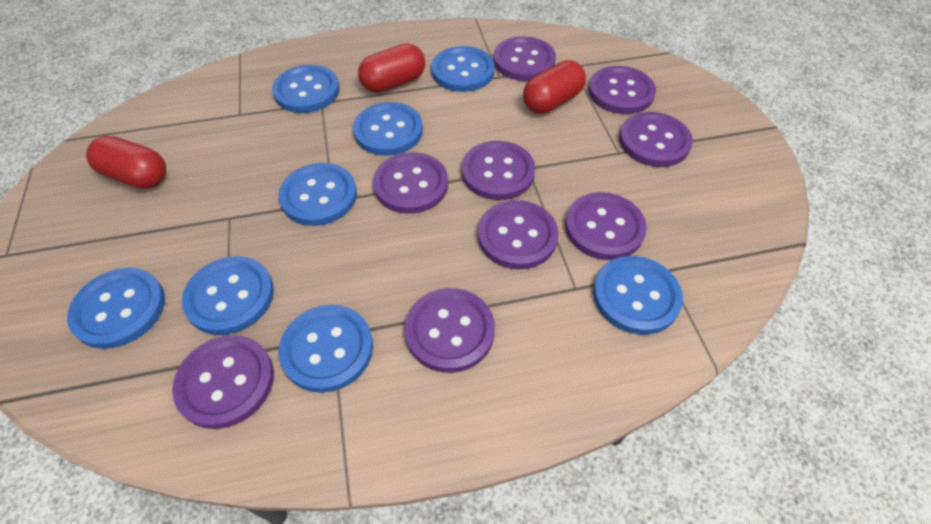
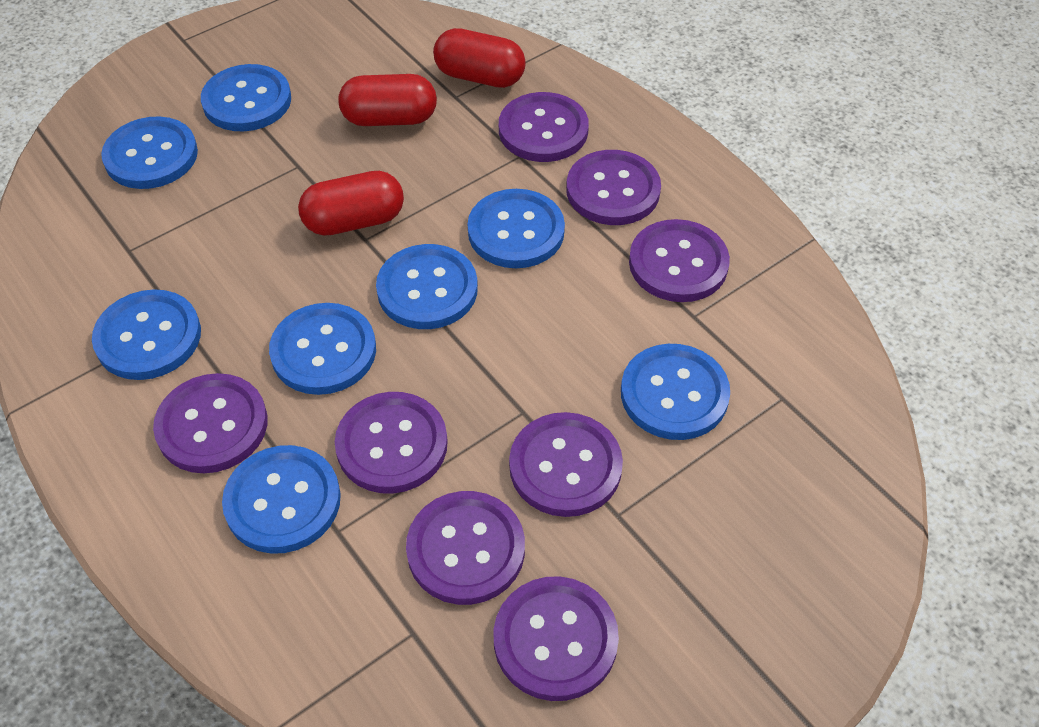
purple button: [172,335,274,429] [373,152,448,214] [405,288,495,373] [462,141,535,200] [478,200,558,269] [493,36,556,81] [565,192,647,260] [588,66,656,114] [619,112,693,167] = 9 -> [153,373,268,473] [335,392,448,494] [406,491,525,605] [494,576,619,701] [499,92,589,162] [509,412,623,517] [566,150,661,225] [629,219,730,302] = 8

